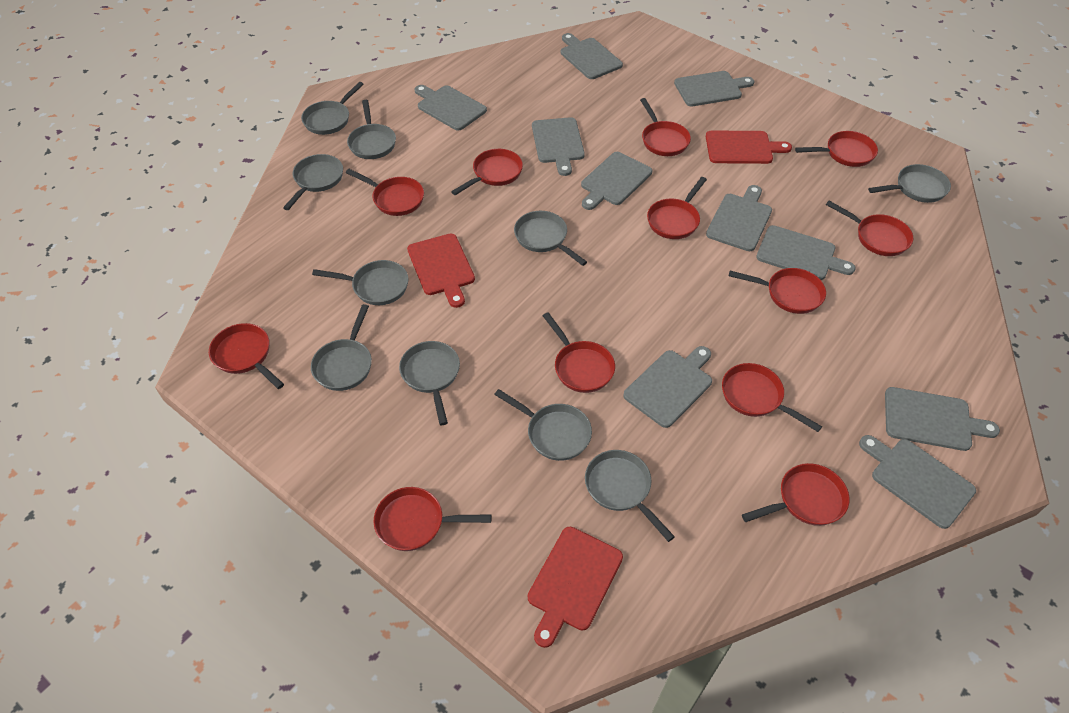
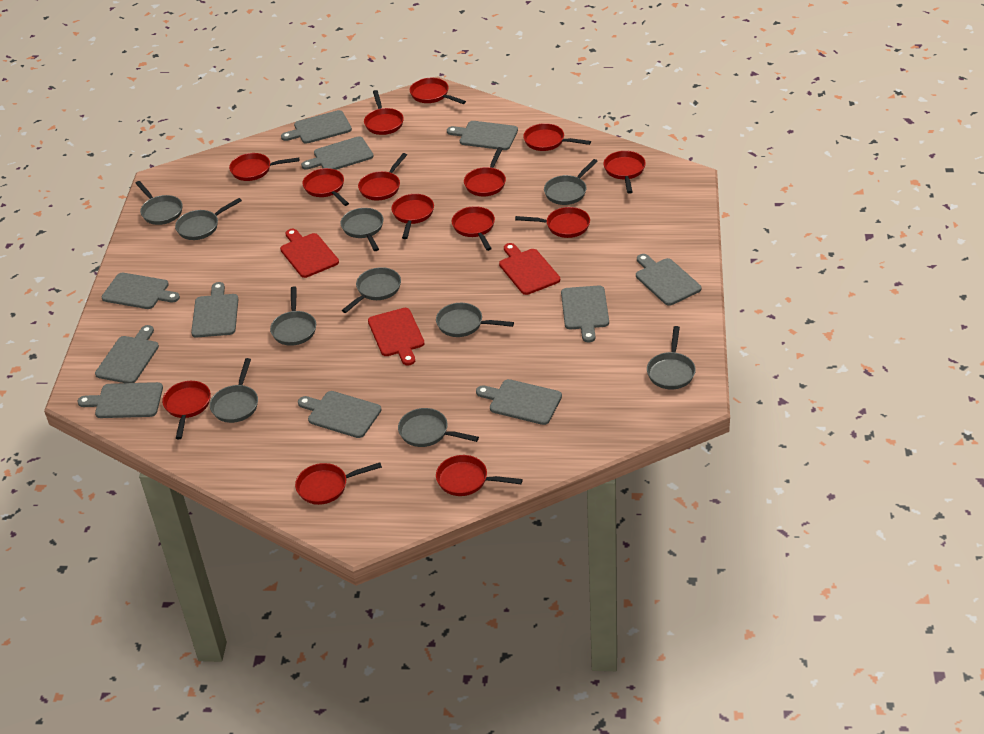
grey cutting board: [414,85,487,131] [532,117,585,176] [561,33,623,79] [581,152,652,210] [623,346,712,428] [674,71,755,106] [706,185,772,251] [756,225,855,280] [859,435,976,529] [885,387,1000,451] = 10 -> [78,382,163,418] [95,325,159,383] [102,273,180,309] [191,282,238,338] [281,110,352,144] [298,391,381,438] [301,136,374,170] [447,121,518,150] [476,379,562,425] [561,285,609,342] [636,254,701,306] = 11
red pan: [209,323,284,389] [346,169,424,216] [374,487,492,551] [451,149,523,195] [543,312,615,393] [640,98,691,156] [647,177,707,239] [722,363,822,432] [729,268,826,314] [742,463,849,526] [795,131,878,167] [826,201,913,256] = 12 -> [162,381,211,439] [229,153,299,181] [295,462,382,505] [302,168,349,206] [358,153,407,200] [364,90,404,135] [391,194,434,239] [410,78,466,104] [436,455,523,496] [452,206,495,251] [464,147,506,196] [515,207,590,238] [523,123,591,151] [604,151,646,194] = 14

